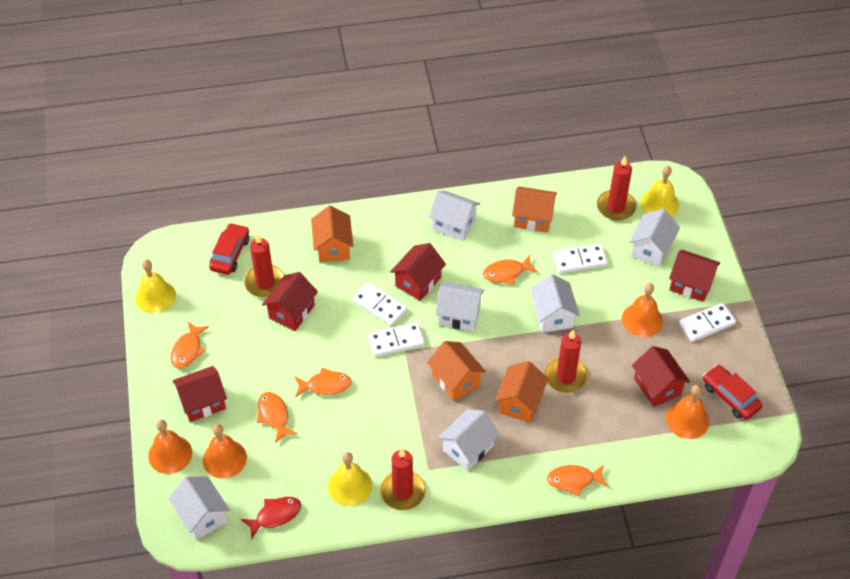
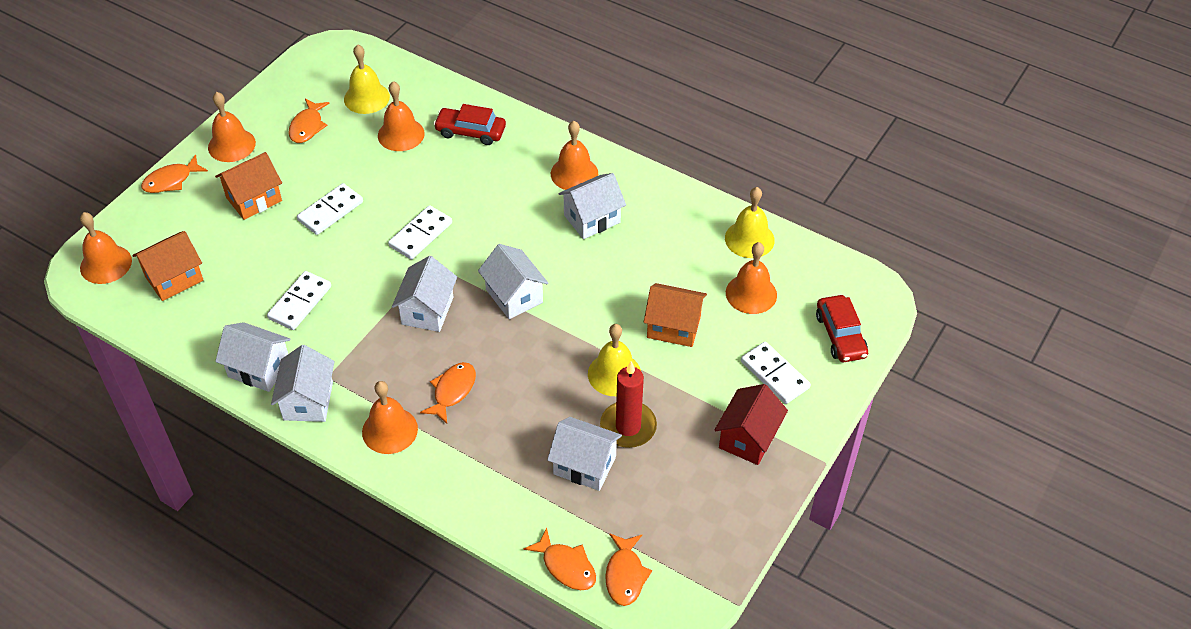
orange bell: [148,420,192,474] [203,424,247,478] [622,283,663,337] [666,385,709,439] = 4 -> [80,212,132,284] [208,92,256,162] [362,381,418,454] [378,81,425,151] [551,121,598,190] [726,242,777,314] = 6
orange house: [311,205,353,262] [427,341,486,401] [495,361,548,423] [512,186,557,233] = 4 -> [132,231,203,301] [215,152,282,220] [644,283,707,347] = 3
red candle: [244,233,284,298] [380,448,426,510] [545,330,588,393] [597,156,637,221] = 4 -> [600,361,657,448] = 1
red fish: [241,497,301,539] = 1 -> none = 0
red house: [172,366,227,422] [262,272,318,331] [390,243,446,301] [632,346,690,407] [669,250,720,302] = 5 -> [715,384,788,465] = 1

